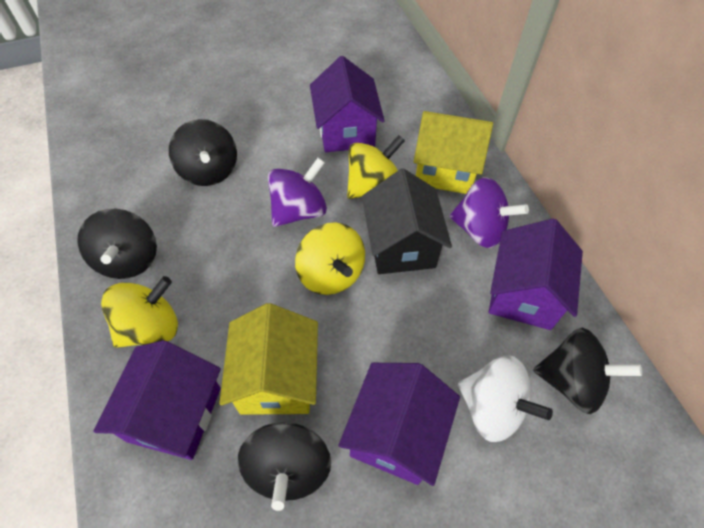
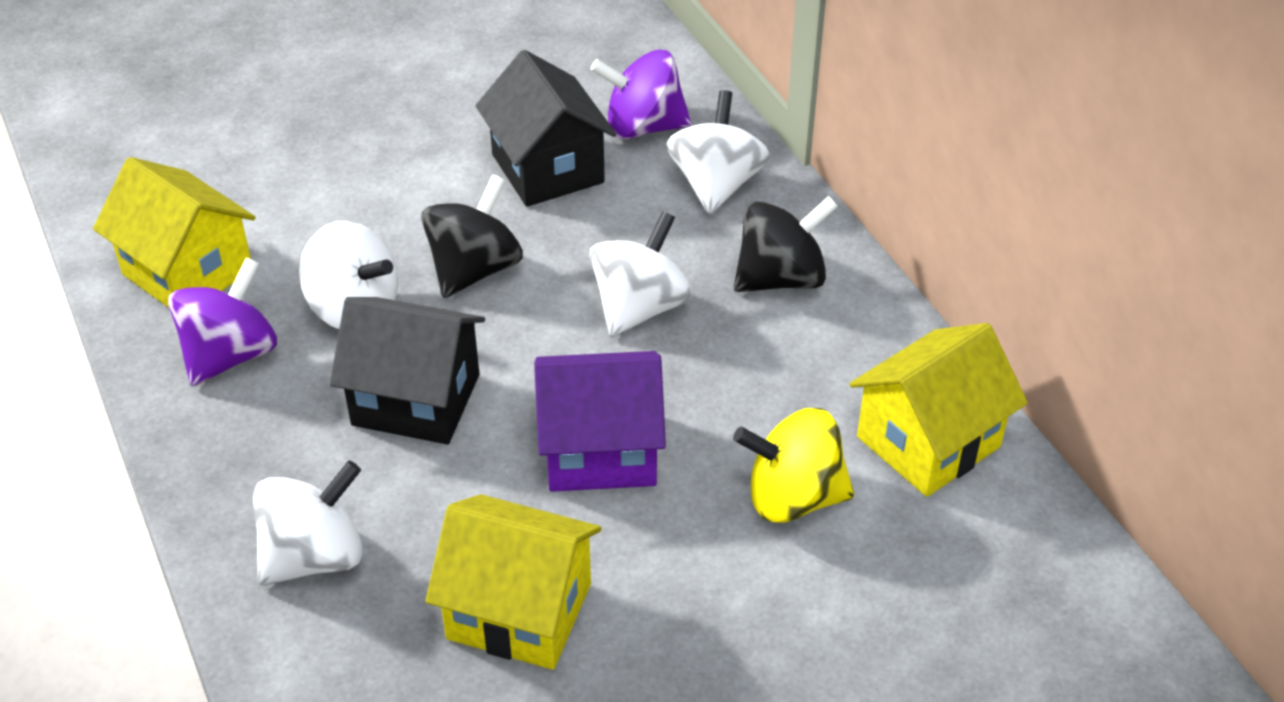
black house: [362,169,452,274] = 1 -> [330,297,485,444] [475,50,616,207] = 2
black spinning top: [77,209,157,279] [169,119,237,186] [238,422,331,511] [533,328,642,414] = 4 -> [421,174,523,298] [734,196,838,292] = 2
purple house: [93,340,221,460] [310,56,385,152] [338,363,460,486] [489,219,583,330] = 4 -> [534,351,666,492] = 1
white spinning top: [458,355,553,442] = 1 -> [253,460,363,585] [299,221,398,329] [590,211,692,337] [667,90,770,215] = 4
yellow house: [219,303,318,415] [414,111,493,194] = 2 -> [93,157,256,309] [425,494,601,670] [849,323,1028,497] = 3
yellow spinning top: [101,276,178,348] [295,222,365,295] [347,135,405,199] = 3 -> [733,408,854,523] = 1

